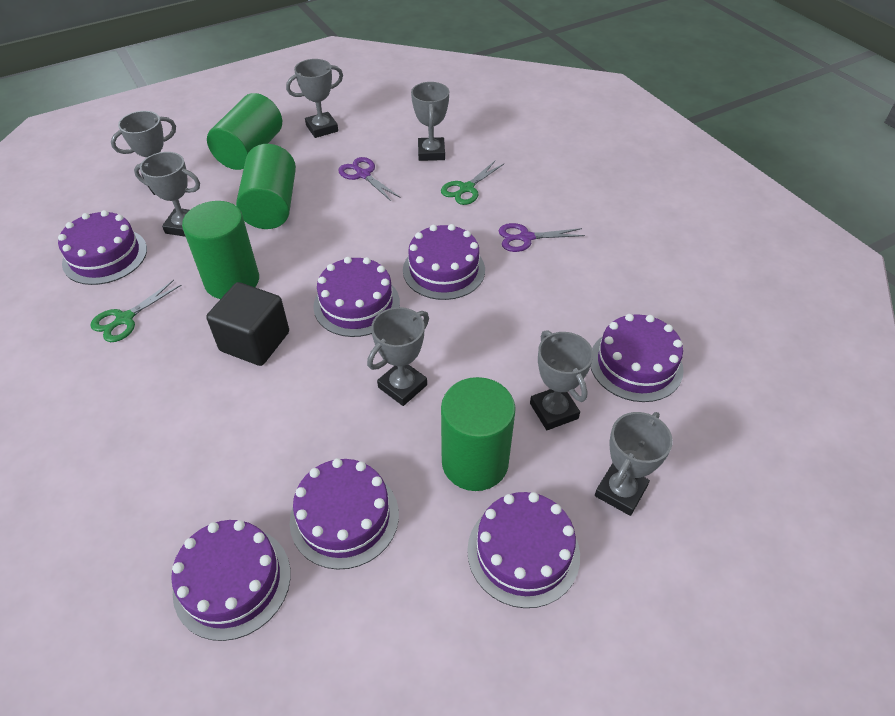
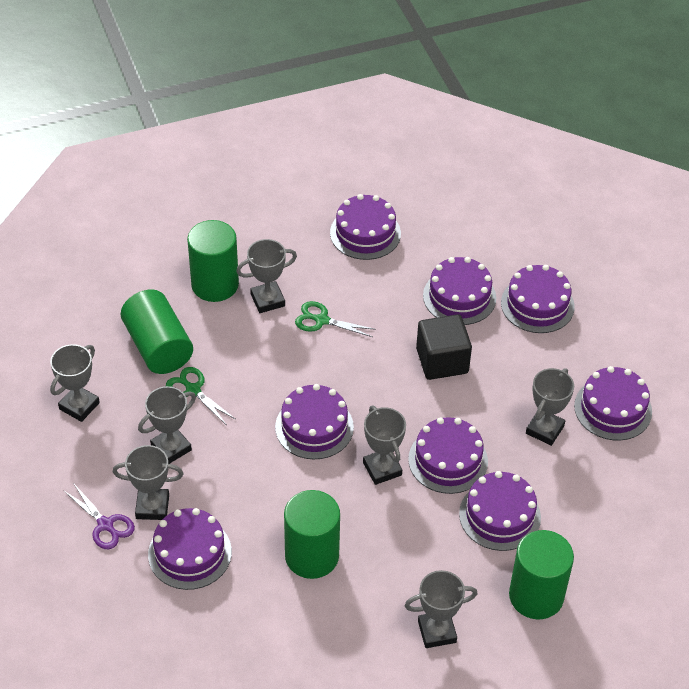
purple cake: [58,210,147,285] [171,520,291,641] [290,458,399,570] [313,257,400,337] [403,224,485,300] [467,492,580,608] [590,314,684,402] = 7 -> [148,508,232,590] [275,384,354,459] [330,194,401,260] [408,417,488,494] [423,257,496,325] [459,471,541,551] [501,265,575,333] [574,366,652,440] = 8
purple scissors: [338,157,401,201] [499,223,585,252] = 2 -> [63,484,135,549] = 1

